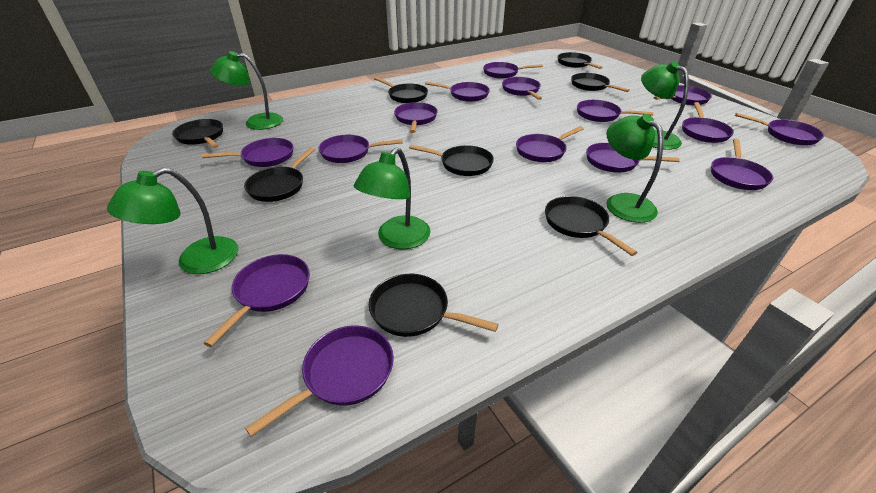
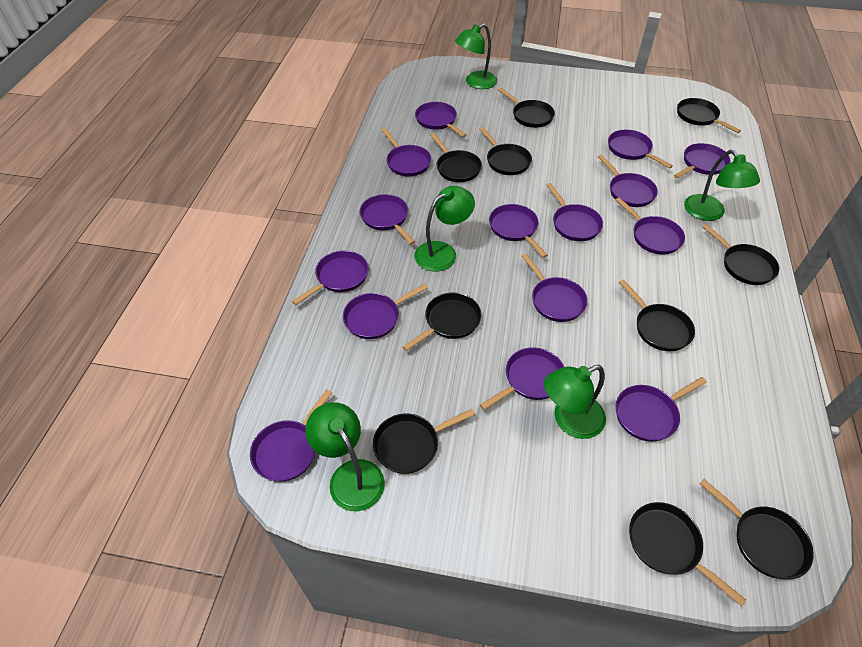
black pan: [172,119,223,148] [244,147,315,202] [369,274,499,337] [374,77,428,103] [409,145,494,176] [545,196,638,256] [557,52,602,69] [571,73,630,92] = 8 -> [373,409,475,474] [402,292,481,351] [430,133,482,182] [479,127,532,175] [498,88,555,128] [619,279,695,351] [629,502,746,606] [677,98,741,133] [700,479,814,580] [702,224,779,285] = 10

